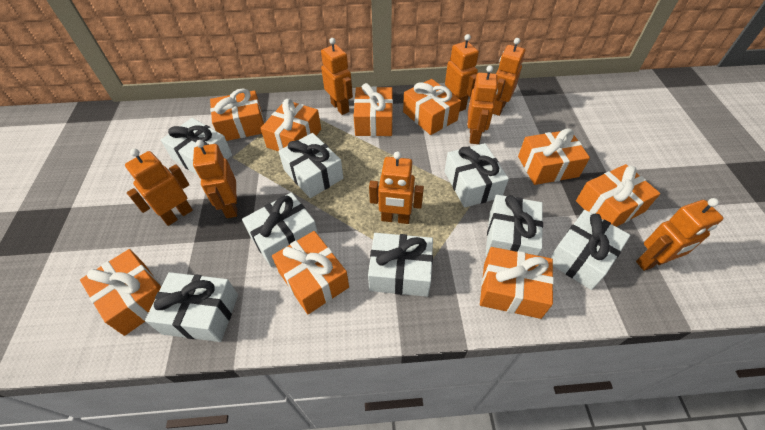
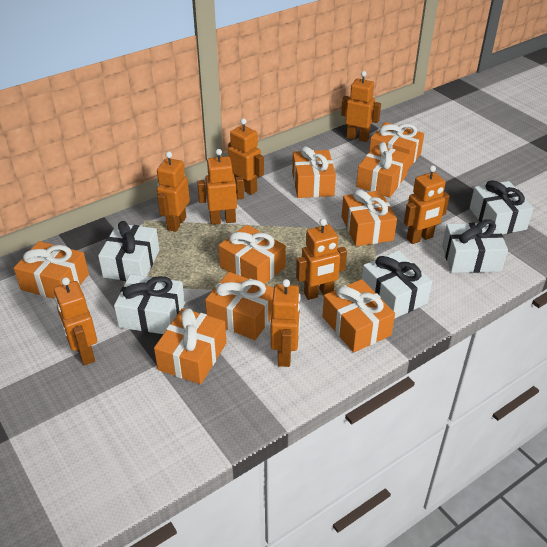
white gift: [145,272,238,342] [161,118,232,175] [242,192,318,267] [278,133,343,198] [368,233,433,297] [444,143,509,208] [486,195,543,257] [550,210,630,290] = 8 -> [98,221,159,281] [114,274,185,334] [362,251,432,319] [442,219,508,273] [470,180,534,234] = 5

